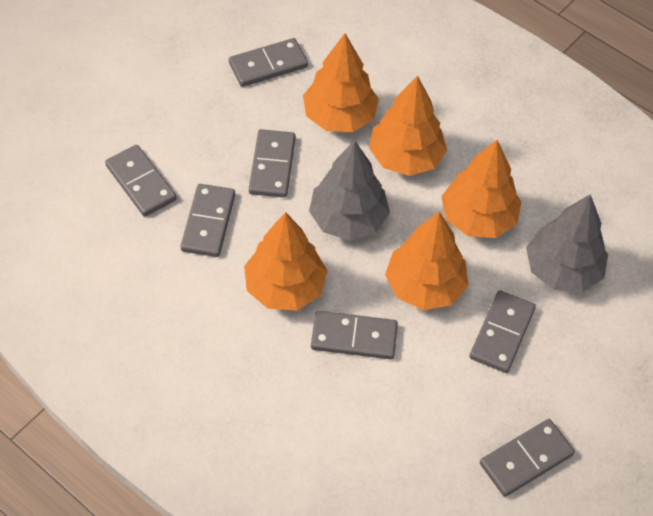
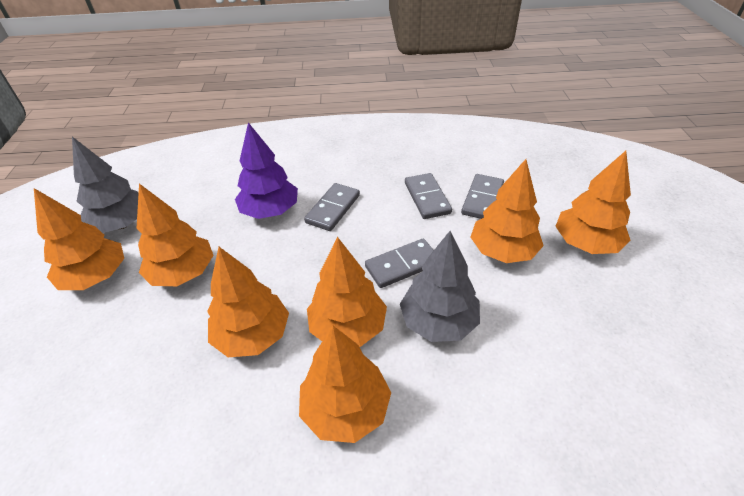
grey domino: [105,145,177,217] [181,184,235,257] [229,38,308,87] [249,129,296,198] [311,311,398,359] [470,290,536,373] [480,419,575,497] = 7 -> [304,183,360,231] [365,239,434,288] [405,173,452,219] [461,174,504,219] = 4
orange tree: [244,212,328,310] [303,33,379,132] [369,75,447,176] [385,211,468,310] [441,140,521,238] = 5 -> [34,188,124,290] [137,184,214,286] [207,247,289,357] [299,326,391,443] [307,237,387,347] [471,159,544,263] [555,151,631,254] = 7
purple tree: none = 0 -> [235,122,298,219] = 1

